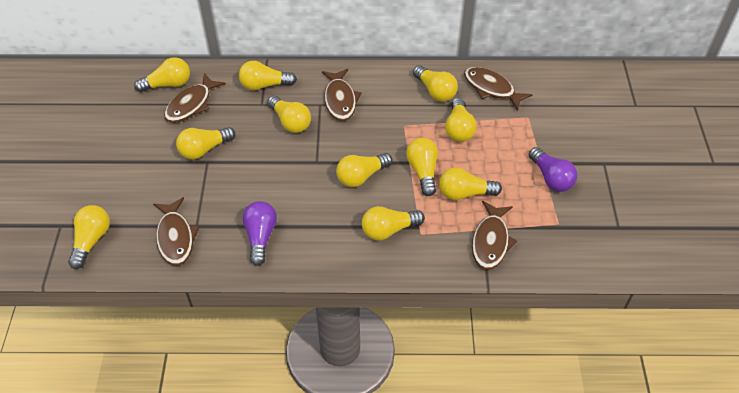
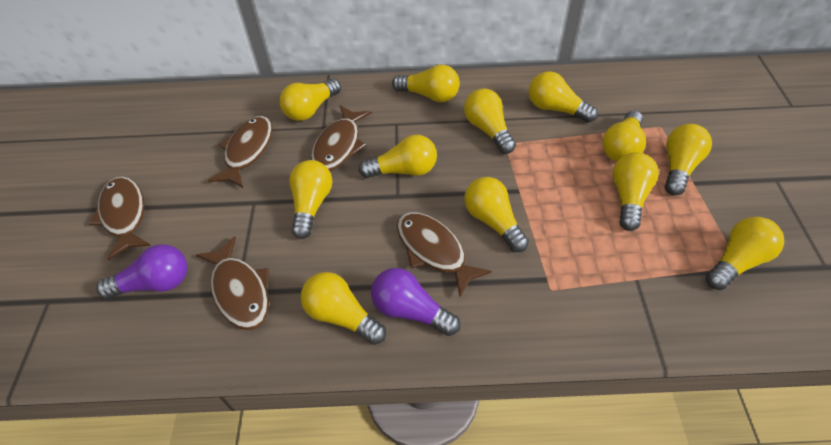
yellow light bulb: [68,205,110,269] [134,57,190,92] [176,127,235,159] [239,61,297,90] [267,96,311,133] [336,153,392,187] [362,206,425,241] [406,137,438,196] [413,65,458,102] [439,167,502,200] [445,98,476,142] = 11 -> [280,78,341,121] [289,160,332,239] [301,272,386,345] [359,135,437,178] [392,65,460,102] [464,89,516,154] [464,177,529,252] [528,71,598,123] [602,110,646,162] [612,152,658,231] [665,124,712,196] [706,217,784,290] = 12

